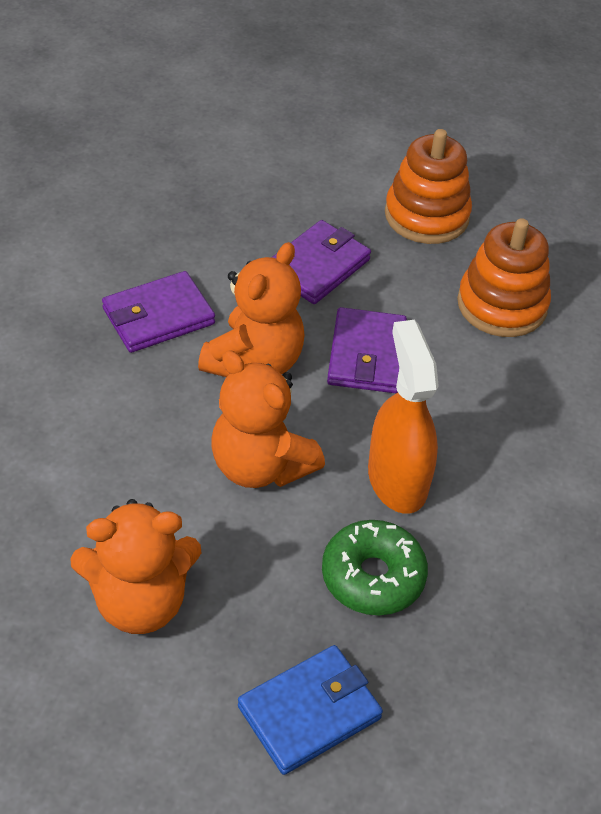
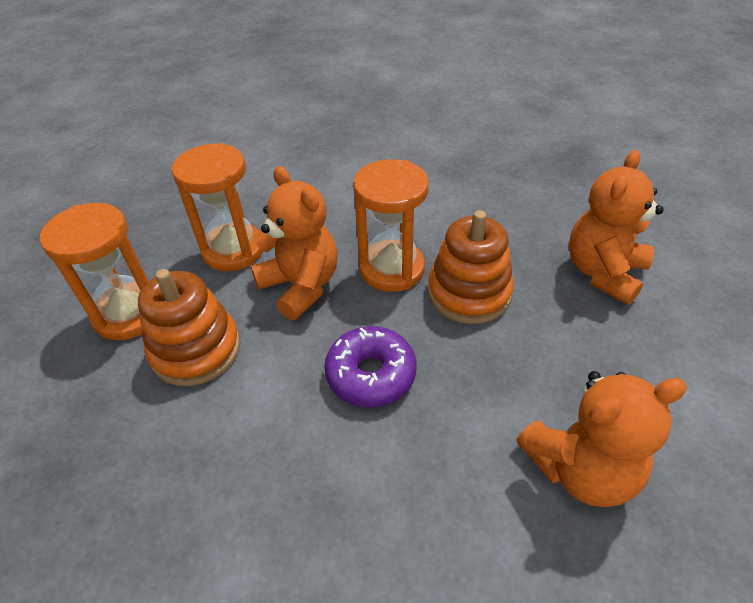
blue wallet: [238,645,383,775] = 1 -> none = 0
green donut: [322,520,428,615] = 1 -> none = 0
orange hourglass: none = 0 -> [40,203,149,340] [171,143,263,271] [353,159,429,292] = 3
orange spray bottle: [368,320,439,514] = 1 -> none = 0
purple donut: none = 0 -> [324,326,416,407] = 1
purple wallet: [102,271,215,353] [271,220,371,304] [327,307,407,393] = 3 -> none = 0

